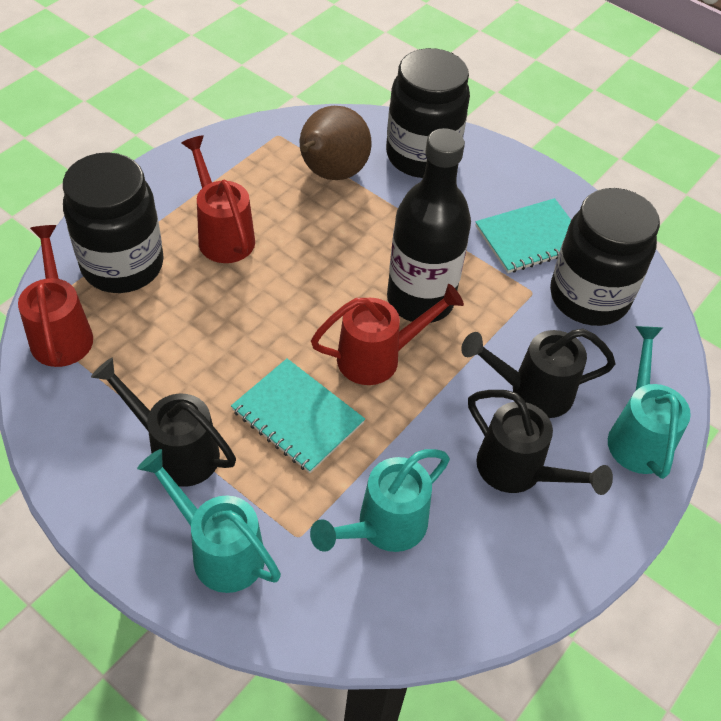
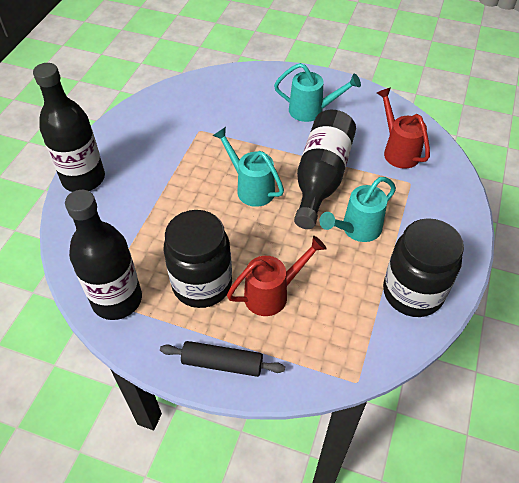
black bottle: [387,128,471,323] = 1 -> [33,63,105,192] [65,190,142,320] [294,110,356,229] = 3
black jar: [63,152,164,293] [386,48,470,178] [550,188,660,326] = 3 -> [163,210,232,308] [383,218,464,317] = 2
black rolling pin: none = 0 -> [160,341,285,377] = 1
black watering can: [91,357,236,487] [461,329,616,418] [468,390,613,495] = 3 -> none = 0
brown pear: [300,106,371,180] = 1 -> none = 0
red watering can: [18,225,93,367] [181,135,255,263] [311,284,464,385] = 3 -> [227,236,327,316] [377,87,430,169] = 2
turquoise notebook: [231,359,365,473] [475,198,571,273] = 2 -> none = 0

